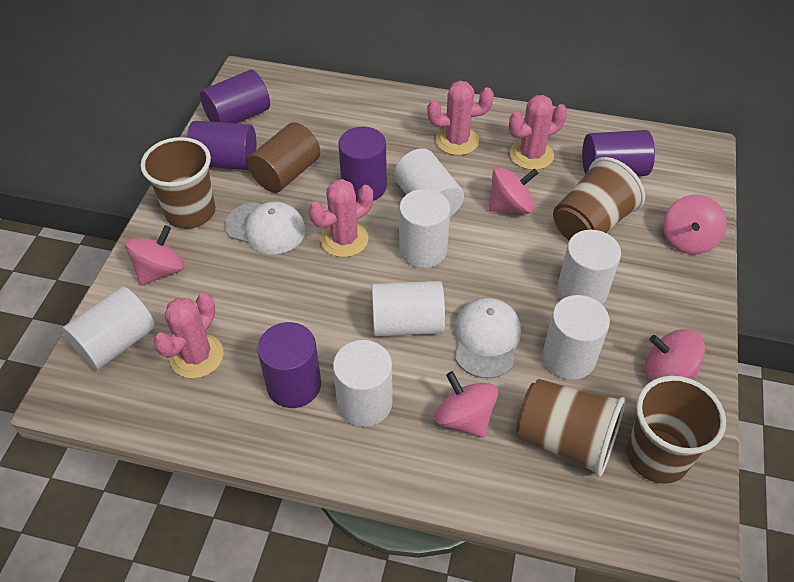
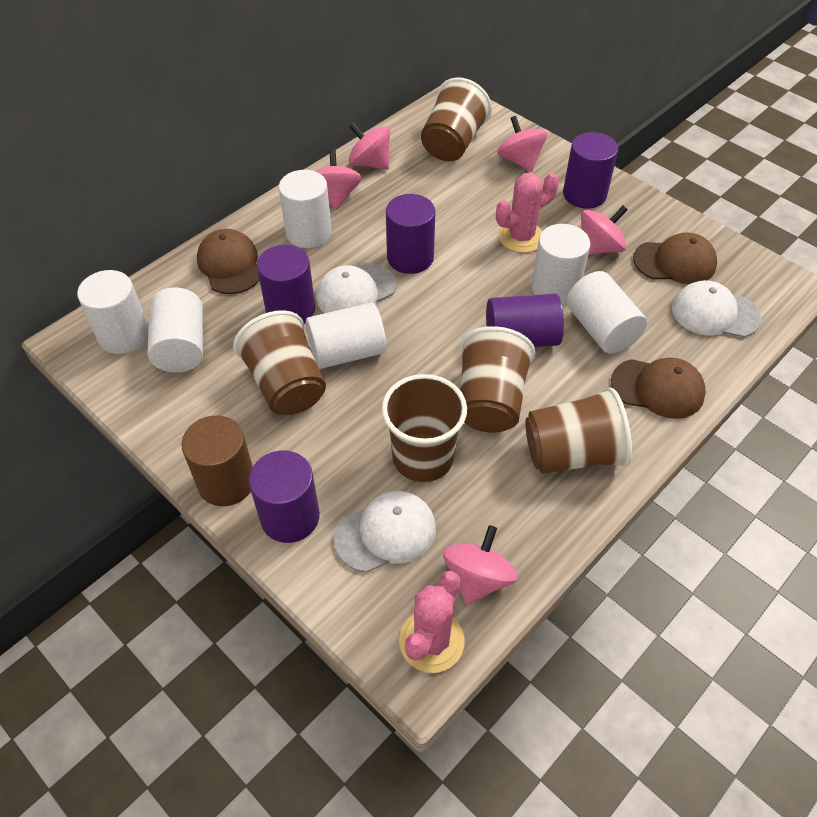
brown cap: none = 0 -> [197,229,259,294] [611,358,706,419] [633,232,717,284] = 3
brown cup: [140,137,215,229] [516,379,625,477] [553,157,645,240] [626,376,726,484] = 4 -> [233,310,326,415] [382,374,467,482] [421,78,492,161] [460,326,535,433] [525,388,632,474] = 5
pink cactus: [153,293,223,378] [309,179,373,257] [427,81,494,155] [509,95,567,170] = 4 -> [399,571,465,673] [496,173,559,253] = 2
white cap: [225,202,306,254] [454,298,521,378] = 2 -> [316,263,396,313] [334,491,436,573] [672,280,761,337] = 3
white cylinder: [62,286,155,370] [333,340,393,427] [372,281,445,337] [394,148,464,217] [399,189,450,268] [543,295,610,380] [557,230,621,305] = 7 -> [77,270,149,354] [148,287,203,373] [279,170,332,248] [306,302,386,369] [531,224,590,305] [567,271,647,354] = 6

